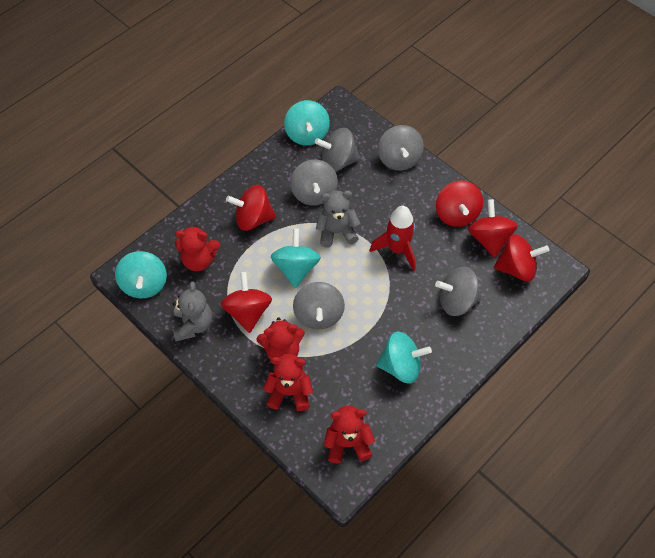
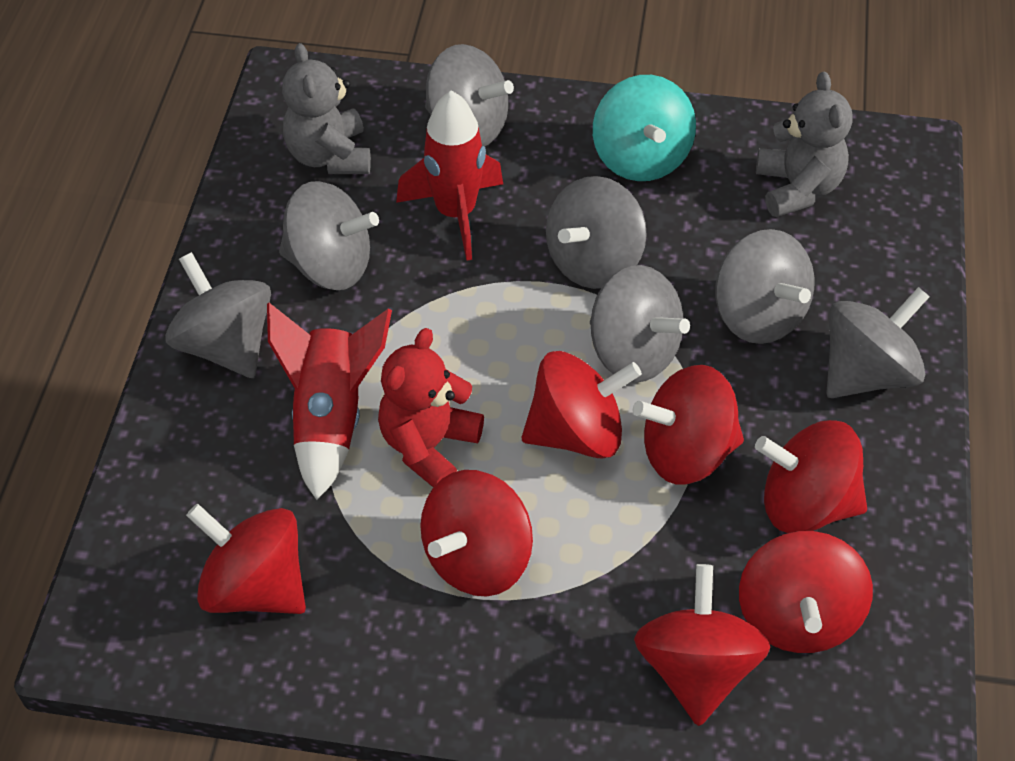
grey spinning top: [290,160,338,206] [293,282,345,330] [315,128,360,172] [378,125,424,171] [435,266,482,316] = 5 -> [165,252,271,378] [279,181,379,290] [425,44,514,146] [546,176,647,289] [590,265,690,383] [715,229,815,344] [826,287,930,398] = 7
red rocket: [370,206,415,271] = 1 -> [267,303,392,500] [396,90,503,261] = 2
red spinning top: [221,272,272,333] [226,185,276,231] [436,181,483,227] [468,199,518,258] [494,234,549,282] = 5 -> [186,504,306,614] [420,470,533,597] [522,351,642,459] [633,365,744,484] [634,564,770,726] [739,531,873,653] [755,420,867,533] = 7
red teddy bear: [175,225,220,271] [256,318,305,360] [263,354,313,411] [324,406,375,464] = 4 -> [378,328,484,487] = 1
turquoise spinning top: [115,251,167,298] [271,228,321,288] [284,100,330,146] [376,332,432,383] = 4 -> [593,75,696,181] = 1

